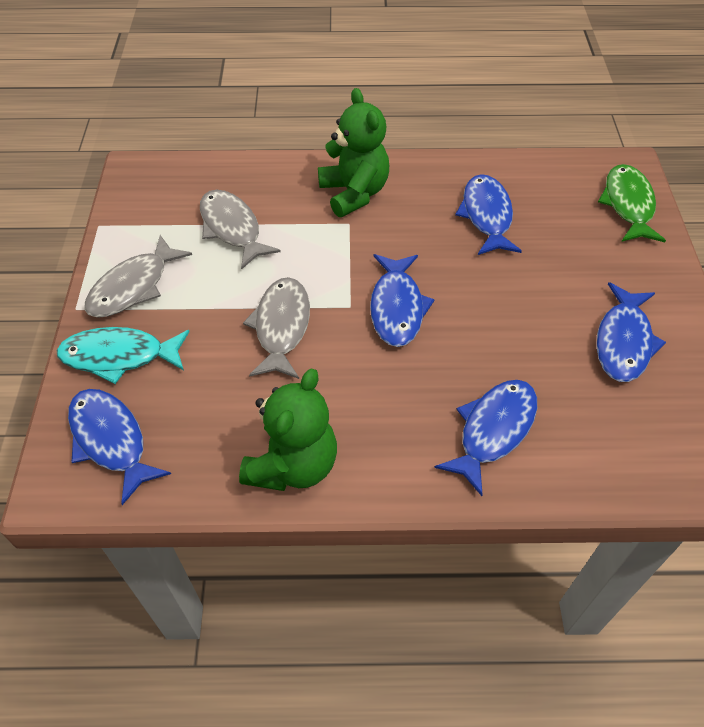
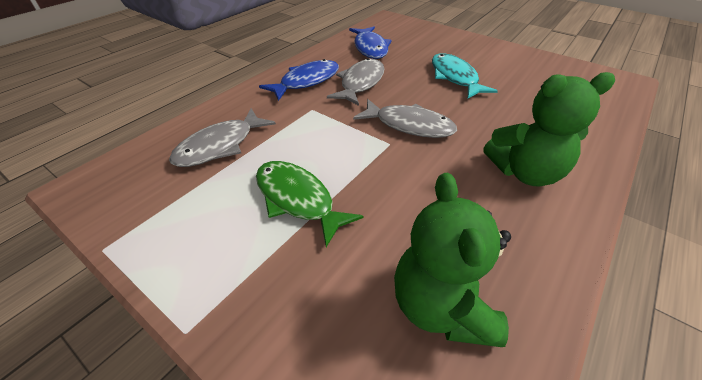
blue fish: [68,389,171,505] [370,254,435,347] [434,380,537,496] [455,174,522,255] [596,282,666,382] = 5 -> [259,59,339,101] [349,26,392,59] = 2

